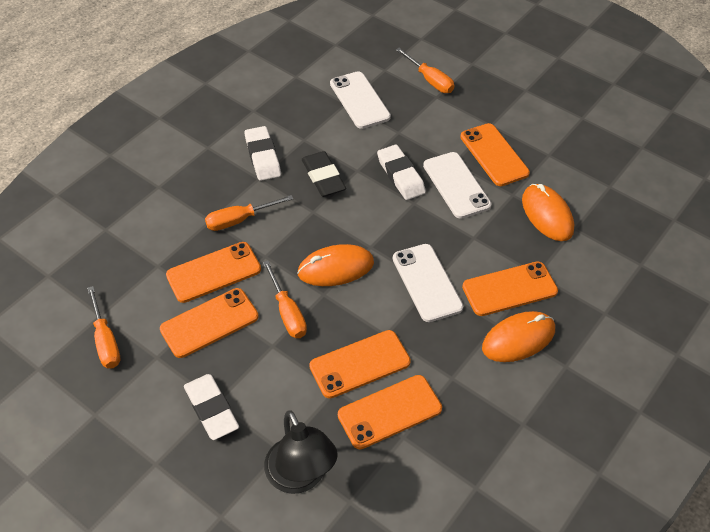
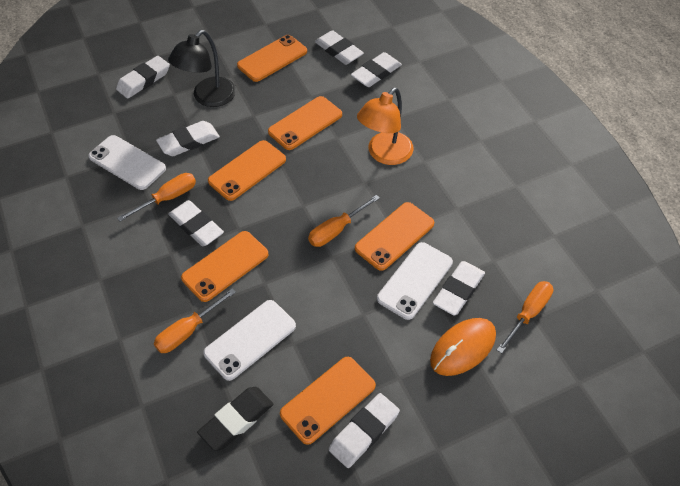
orange lamp: none = 0 -> [357,87,414,165] = 1
orange mouse: [297,244,374,286] [482,311,555,362] [522,184,574,241] = 3 -> [430,318,496,376] = 1
white eraser: [184,374,239,440] [244,126,281,181] [377,145,426,200] = 3 -> [116,56,170,99] [156,121,220,156] [168,200,224,246] [315,30,364,65] [329,393,400,468] [351,52,402,87] [433,261,485,316] = 7

